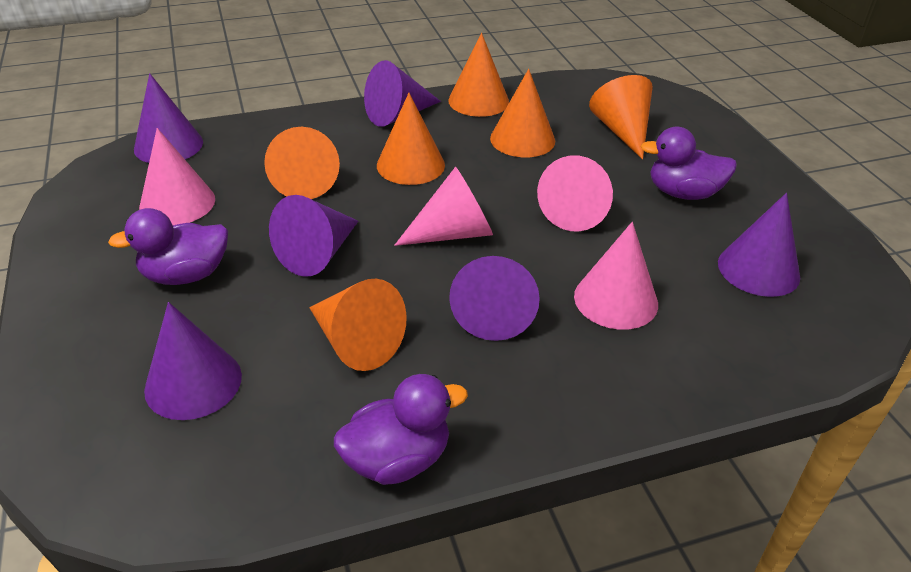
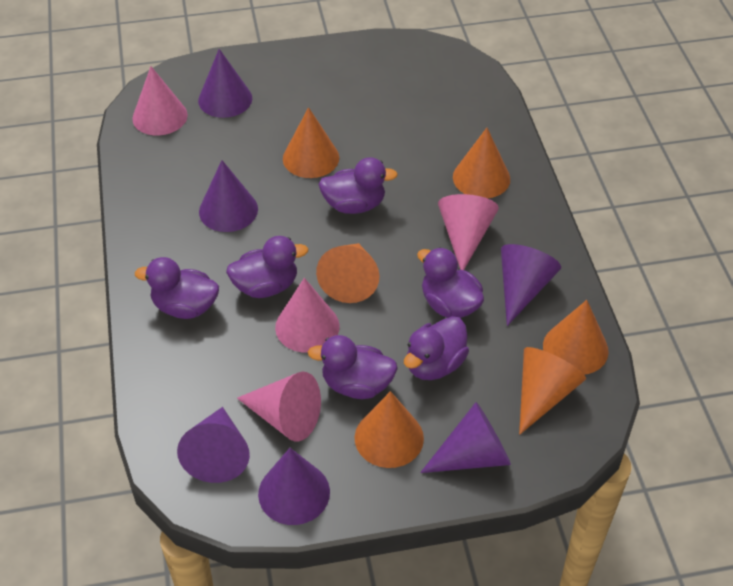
purple duck: [108,208,228,285] [334,374,468,485] [640,127,737,200] = 3 -> [135,257,219,319] [226,236,308,298] [308,335,398,399] [318,157,398,214] [404,316,469,380] [417,247,484,318] = 6

